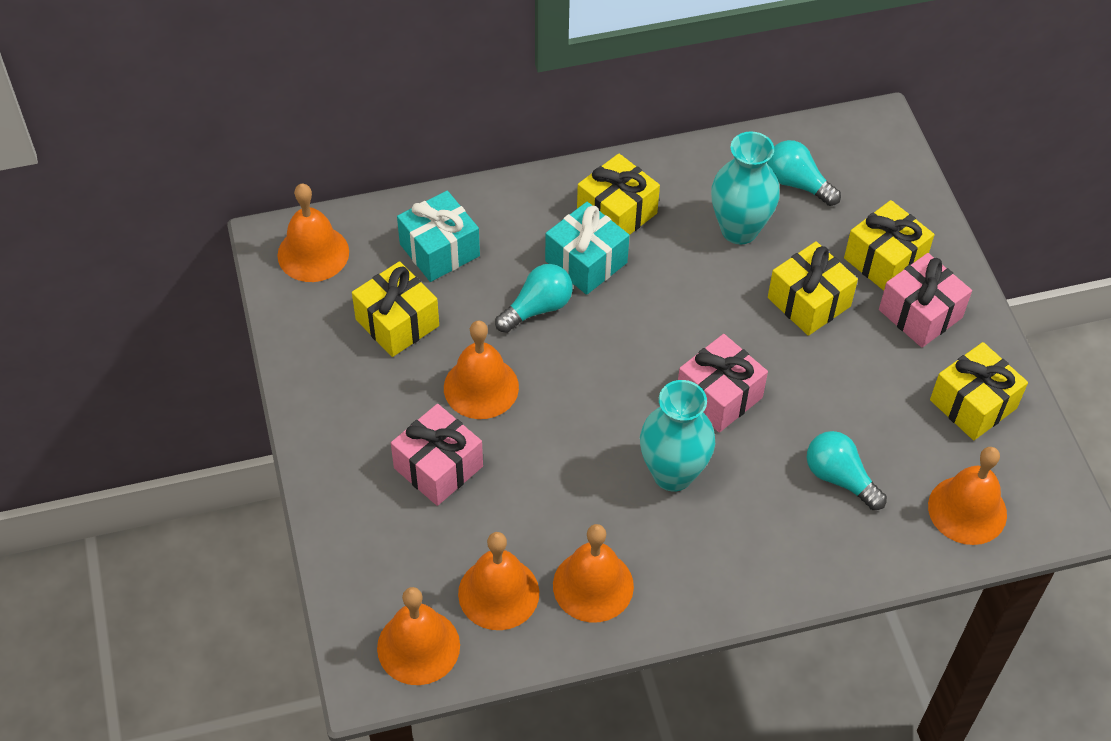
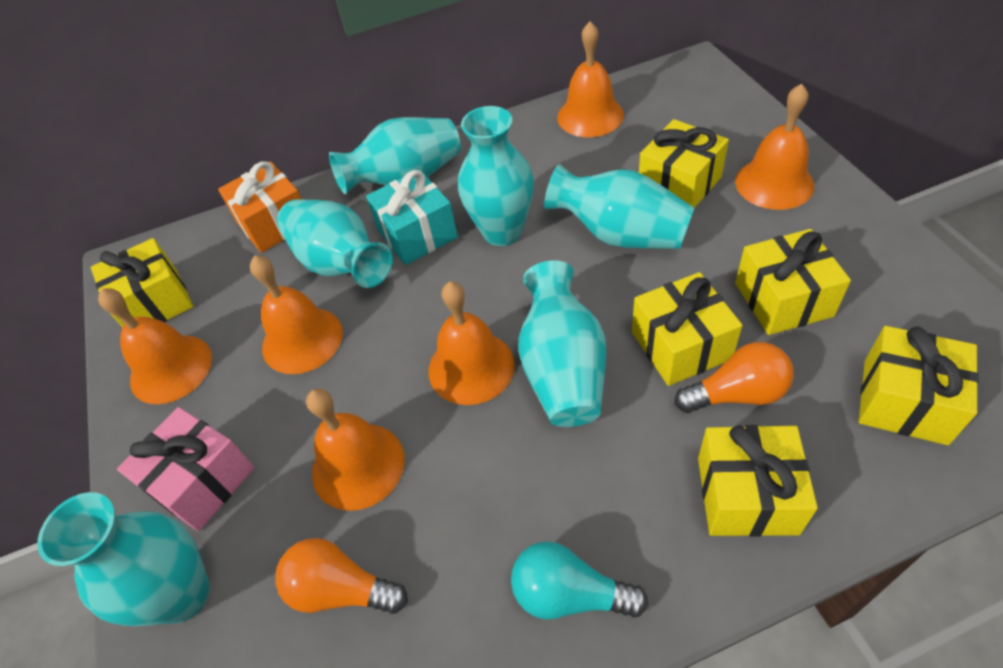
orange gift: none = 0 -> [218,161,301,253] = 1
orange light bulb: none = 0 -> [275,538,408,614] [675,342,794,413] = 2
pink gift: [391,404,483,506] [678,334,768,432] [879,253,972,348] = 3 -> [117,407,254,531] = 1
turquoise gift: [397,191,480,282] [545,202,629,295] = 2 -> [366,169,458,265] = 1
turquoise light bulb: [495,264,573,333] [767,140,841,206] [807,431,887,510] = 3 -> [511,541,649,619] = 1
turquoise vase: [640,380,715,492] [711,131,780,245] = 2 -> [37,492,210,626] [277,199,393,288] [329,117,461,194] [458,106,534,246] [518,261,606,427] [544,164,694,249] = 6
yellow gift: [352,261,439,357] [577,153,660,235] [768,241,858,336] [844,200,934,291] [930,342,1028,440] = 5 -> [91,238,193,327] [632,272,742,386] [639,119,729,208] [698,425,818,537] [735,229,851,335] [859,326,979,445] = 6

